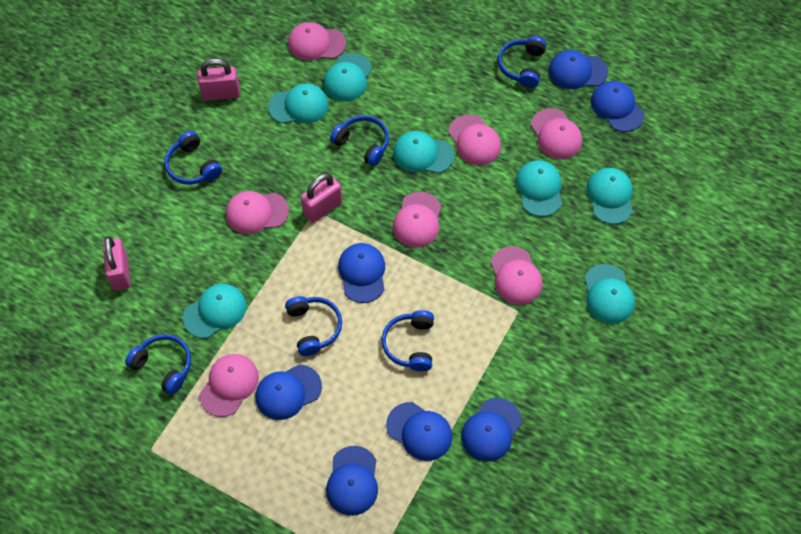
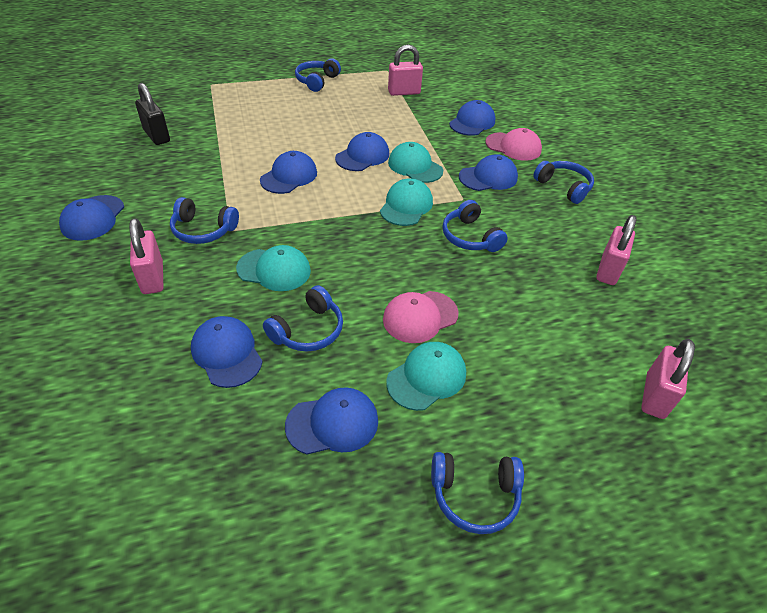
black padlock: none = 0 -> [135,83,170,145] = 1
pink cap: [199,354,259,417] [226,191,289,234] [288,22,346,61] [393,192,441,248] [449,114,501,165] [491,246,542,305] [531,108,582,159] = 7 -> [383,291,459,343] [485,128,542,161] = 2
pink padlock: [103,236,130,291] [198,58,240,101] [301,173,342,223] = 3 -> [129,218,163,294] [388,45,423,96] [596,215,636,285] [641,339,695,419] = 4
turquoise cap: [183,284,247,338] [268,83,328,123] [324,53,372,101] [393,131,454,173] [516,160,562,217] [585,264,635,324] [586,168,633,224] = 7 -> [236,245,311,291] [380,178,433,226] [386,342,466,411] [388,142,443,183] = 4

